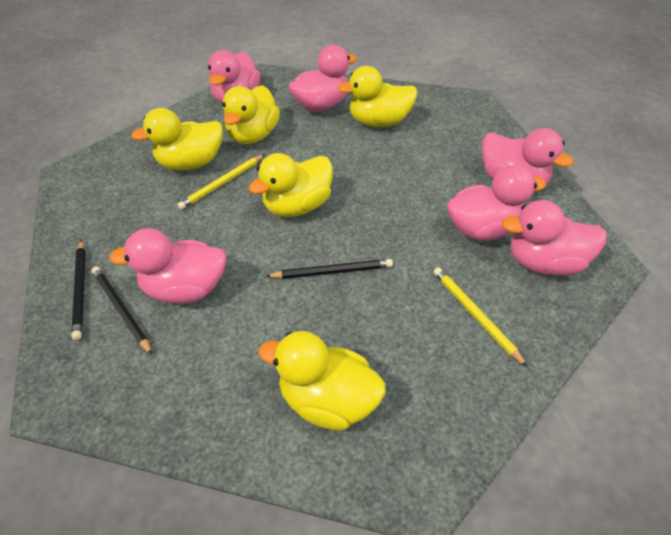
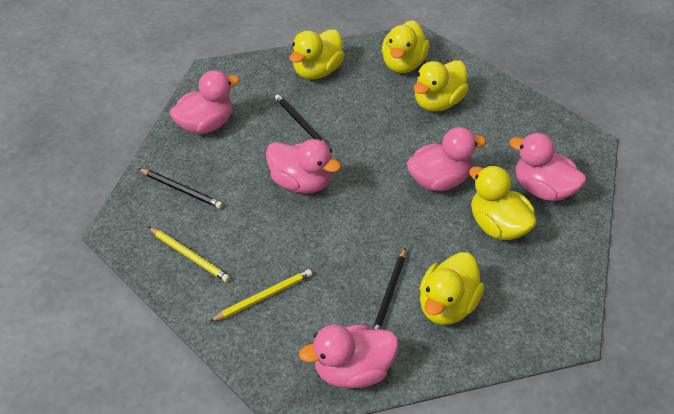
pink duck: [109,228,227,304] [208,50,261,104] [288,45,357,111] [447,164,546,241] [482,128,574,185] [501,200,607,276] = 6 -> [170,70,239,135] [266,139,341,193] [299,324,398,388] [407,127,486,191] [509,133,586,201] = 5

